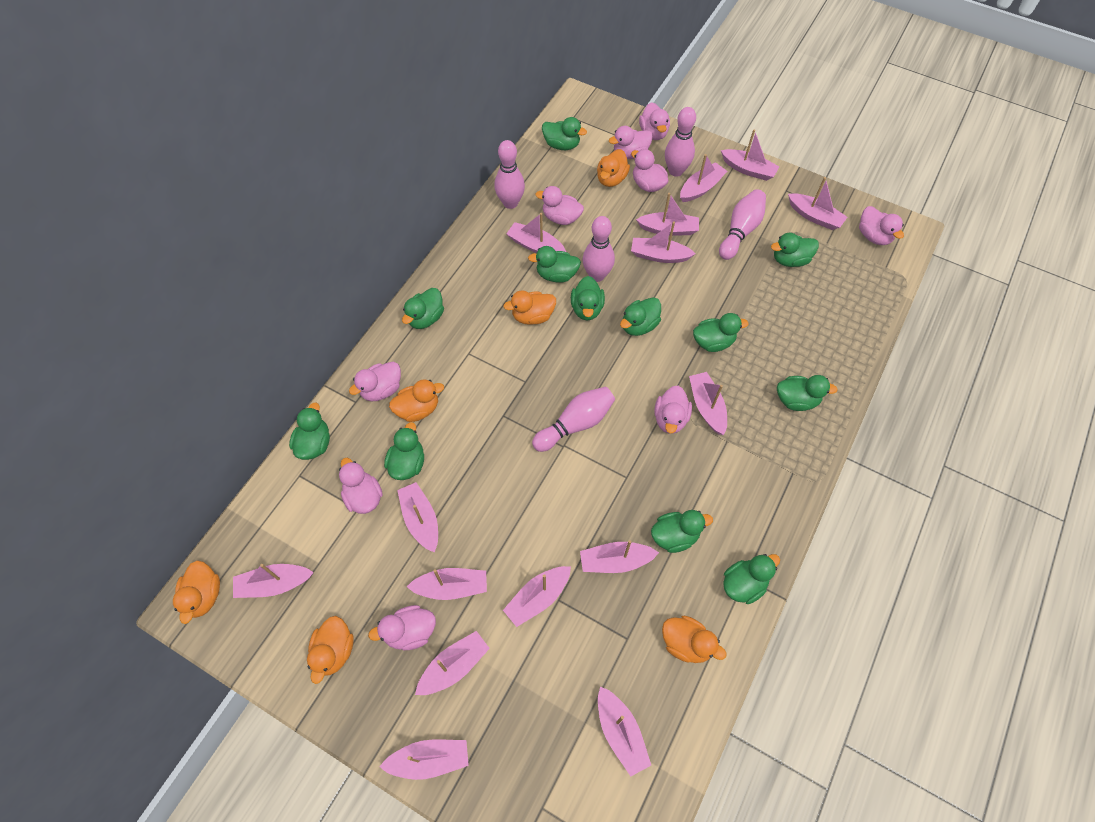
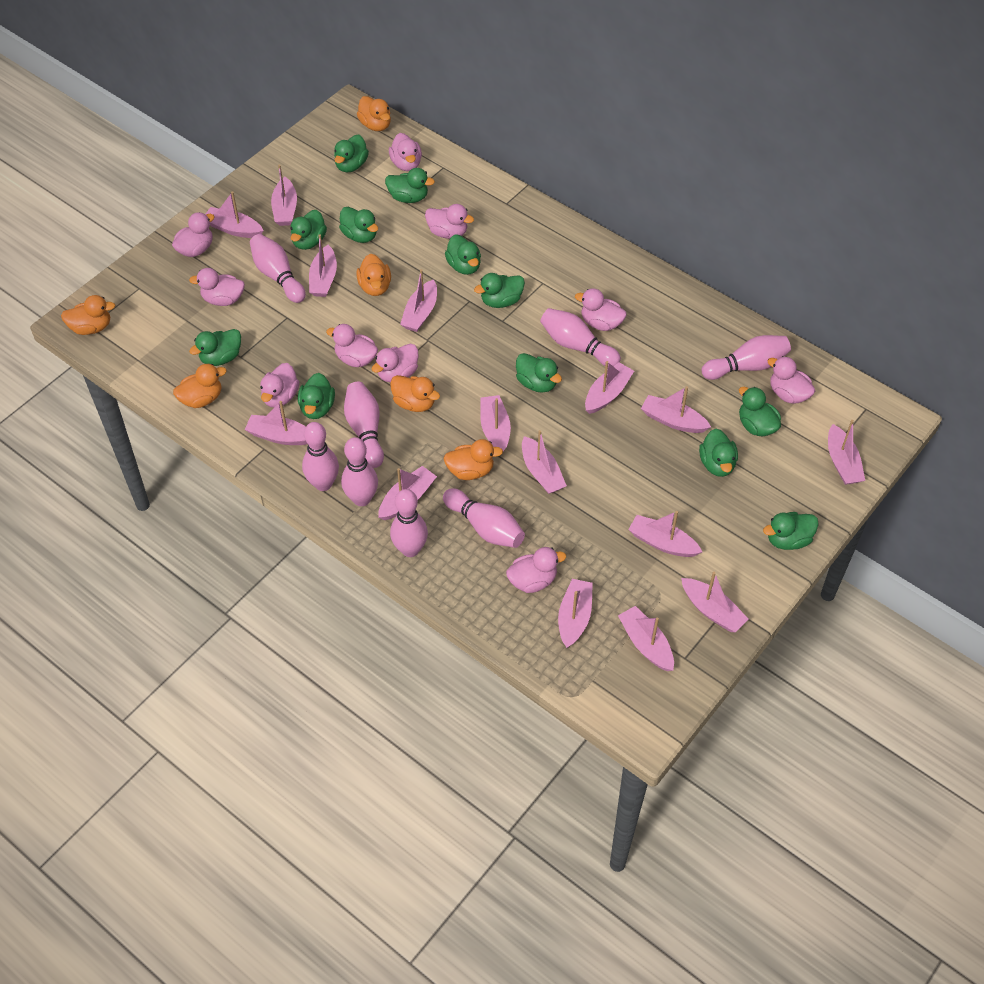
pink bowling pin: [494,140,525,209] [532,386,615,452] [583,216,615,282] [665,107,696,177] [719,189,766,260] = 5 -> [250,234,306,303] [302,422,339,491] [341,437,378,506] [344,382,384,468] [390,489,428,557] [443,488,525,548] [540,308,621,366] [702,335,791,380] = 8
pink duck: [339,458,383,514] [349,362,401,401] [368,605,436,650] [535,186,584,225] [609,126,653,159] [631,149,668,192] [639,102,670,140] [654,386,692,434] [859,206,904,245] = 9 -> [172,212,215,257] [189,268,245,306] [260,363,299,407] [326,324,378,367] [372,344,418,382] [389,133,422,171] [425,204,474,239] [506,547,566,593] [575,288,627,331] [768,356,815,404] = 10

